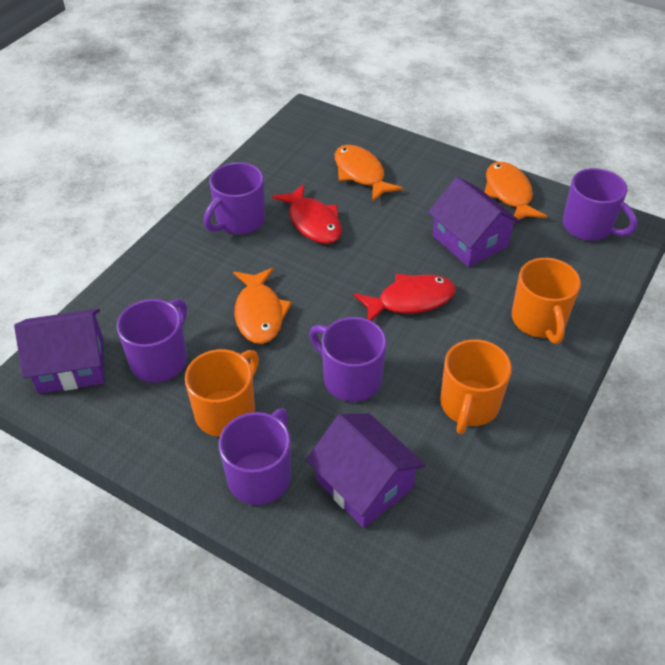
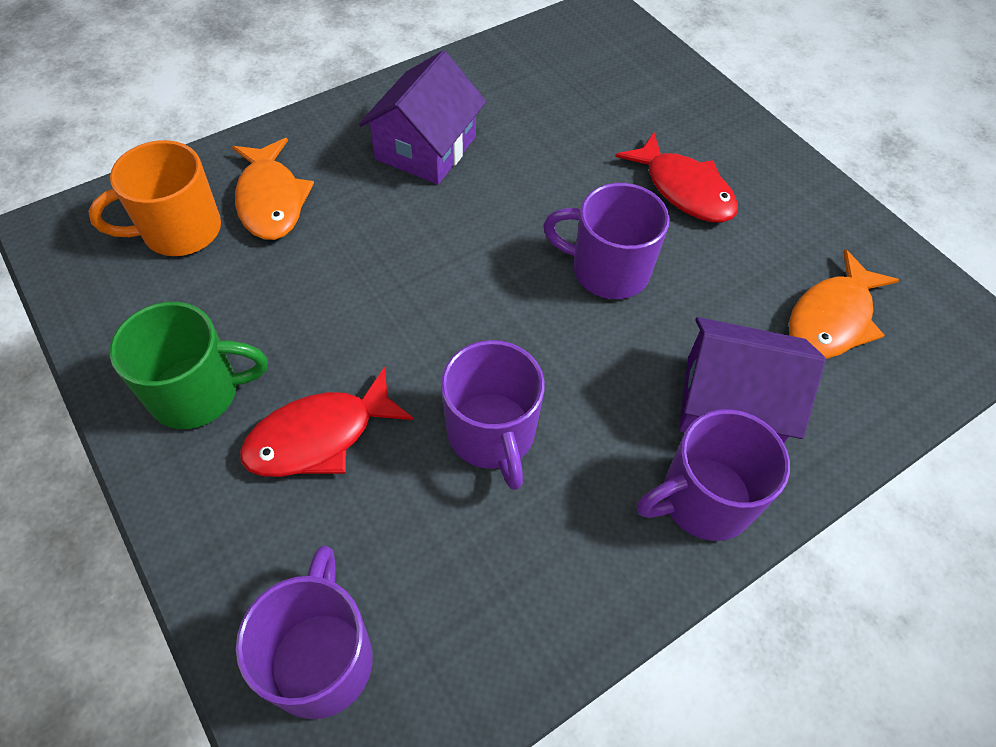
green mug: none = 0 -> [110,302,268,429] = 1
orange fish: [233,268,292,344] [335,145,403,202] [485,162,547,220] = 3 -> [232,138,314,240] [789,249,899,359] = 2
orange mug: [185,349,259,437] [440,339,512,434] [511,258,581,344] = 3 -> [88,140,221,256] = 1
purple house: [14,309,104,394] [306,413,426,528] [428,177,521,267] = 3 -> [359,51,486,185] [679,317,825,443] = 2
purple mug: [117,299,187,382] [204,162,265,235] [219,408,291,505] [309,317,387,402] [563,168,637,241] = 5 -> [236,546,373,719] [441,340,545,490] [543,183,670,299] [637,409,790,541] = 4

